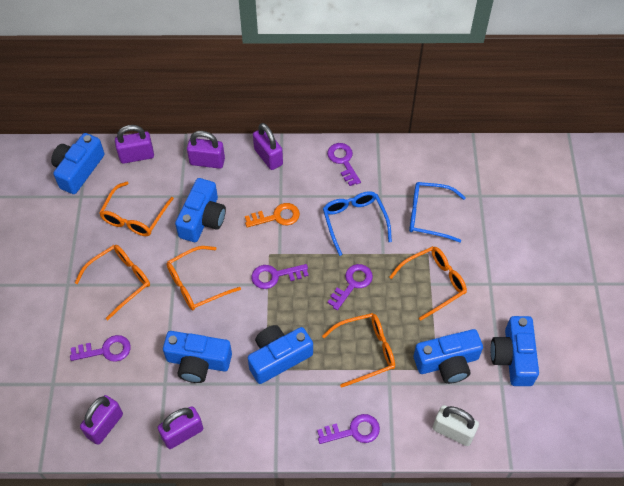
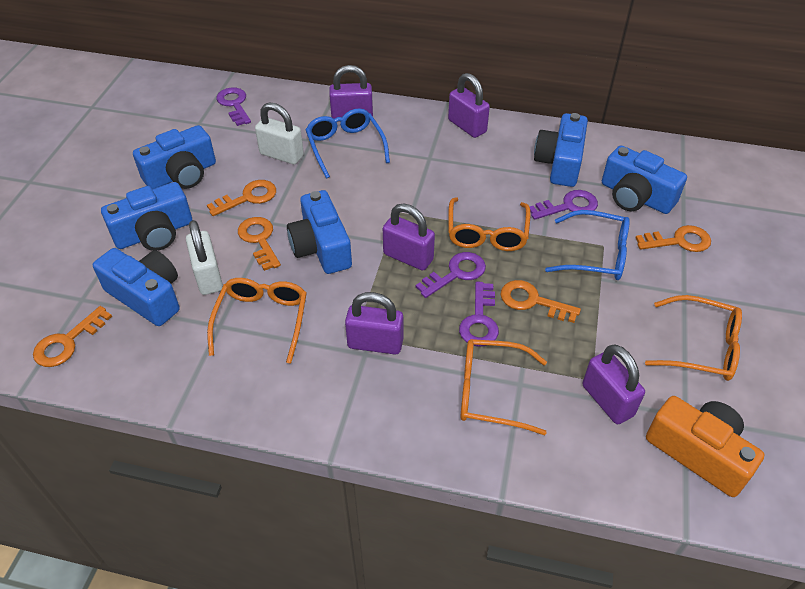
orange camera: none = 0 -> [646,396,765,497] = 1
orange glasses: [75,245,150,320] [99,182,174,236] [167,246,241,310] [322,313,395,388] [389,246,467,321] = 5 -> [207,278,307,364] [448,197,531,251] [460,339,547,435] [645,295,742,381] = 4
orange key: [245,203,300,228] = 1 -> [33,306,112,367] [207,180,276,216] [238,217,281,271] [500,280,581,323] [635,225,711,252] = 5
purple key: [70,335,131,362] [251,264,309,289] [317,414,380,444] [327,143,361,186] [327,264,373,310] = 5 -> [216,87,251,126] [416,252,486,298] [459,282,499,347] [530,190,598,220] = 4
white padlock: [433,405,479,446] = 1 -> [186,220,223,295] [255,103,304,164] = 2

